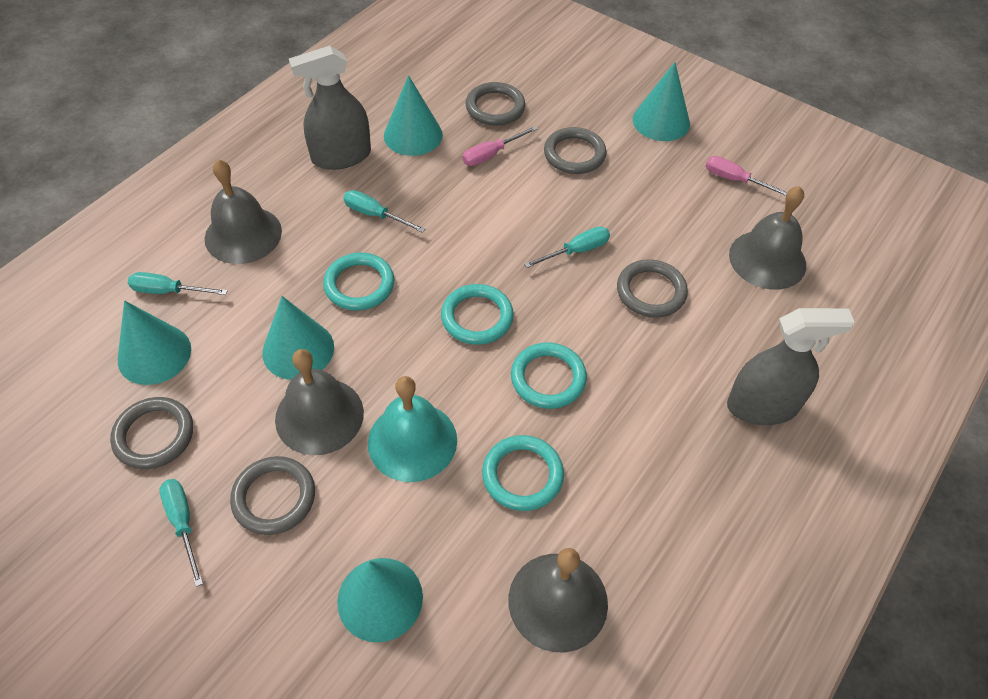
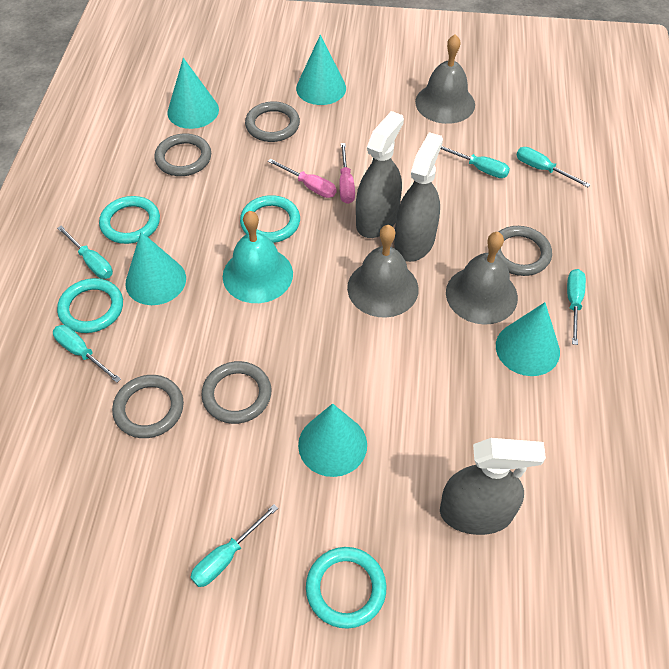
grey bell: [205,159,282,264] [275,349,364,455] [509,548,608,652] [729,186,806,290] = 4 -> [347,225,419,318] [415,34,475,124] [446,232,518,325] = 3
grey spray bottle: [289,46,371,170] [727,308,855,425] = 2 -> [356,111,404,238] [394,132,443,262] [440,438,546,535] = 3
turquoise screwdriver: [128,272,228,295] [160,479,203,587] [343,190,425,233] [524,226,610,268] = 4 -> [53,325,121,383] [57,226,113,279] [190,504,278,587] [441,146,510,178] [517,147,591,187] [567,269,586,345] = 6

